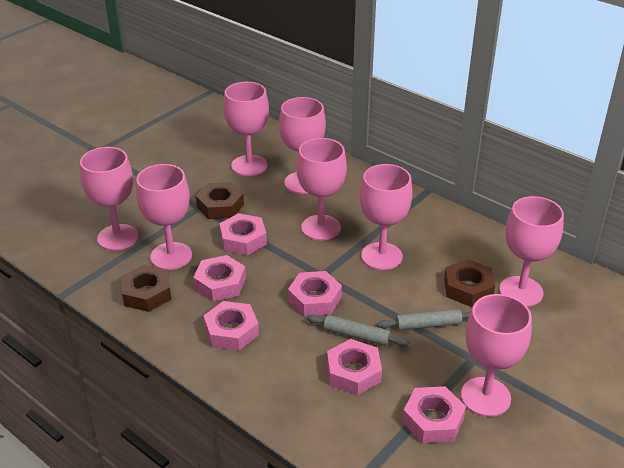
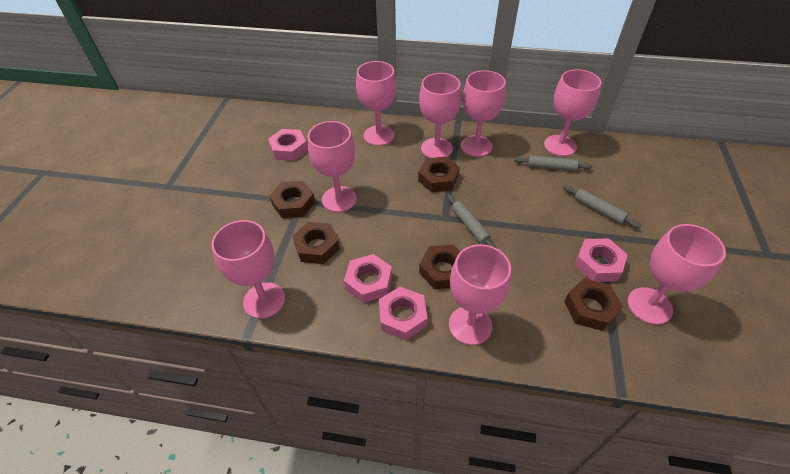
brown nut: [121,265,171,312] [196,182,244,219] [444,259,495,307] = 3 -> [269,181,315,218] [292,222,340,264] [418,156,460,192] [419,244,460,289] [564,278,623,331] = 5
grey rolling pin: [307,315,409,346] [377,309,471,331] = 2 -> [447,194,496,248] [514,155,593,171] [563,185,641,228] = 3
pink nut: [193,255,246,301] [203,301,259,351] [219,213,267,255] [288,271,342,317] [327,339,382,395] [402,386,466,443] = 6 -> [268,129,308,161] [344,254,392,303] [379,287,428,340] [575,238,628,282] = 4

